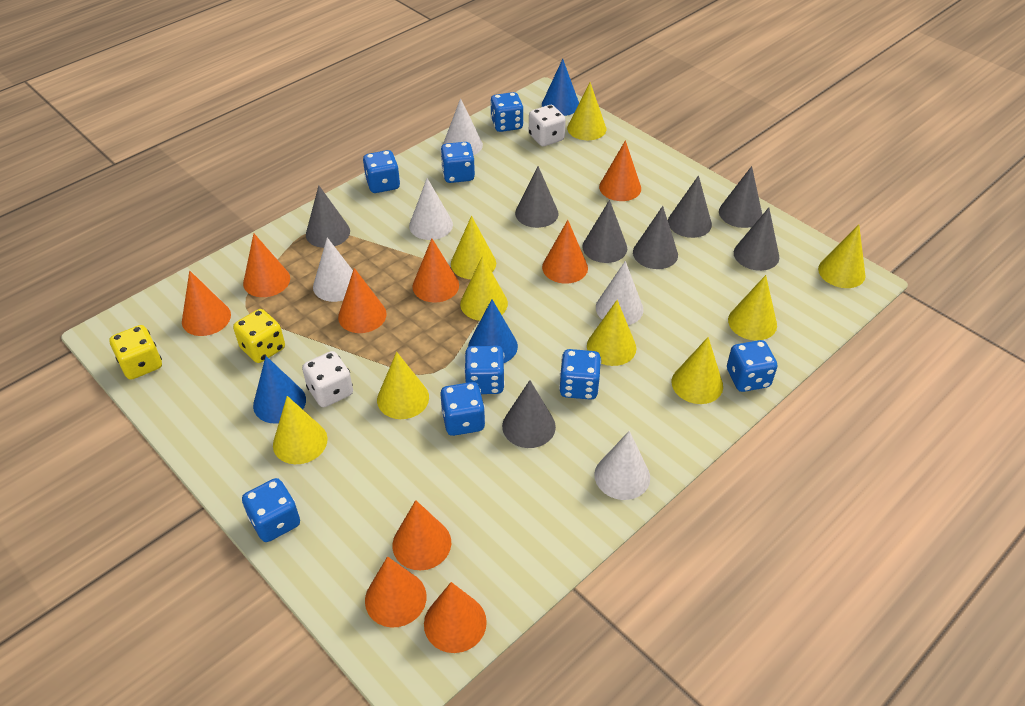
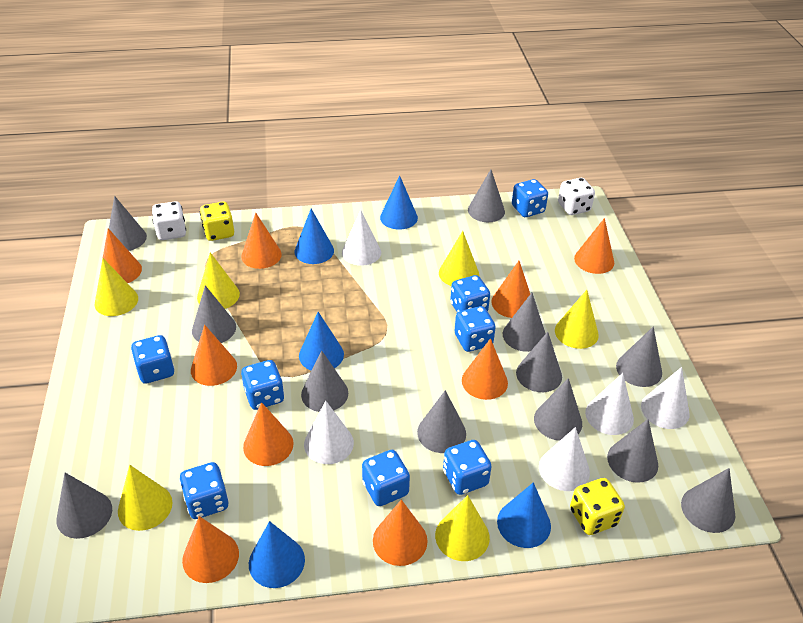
blue cone: [253,356,306,424] [468,299,518,363] [542,59,579,116] = 3 -> [249,521,305,588] [295,209,334,264] [299,312,344,371] [380,175,418,230] [497,482,551,548] = 5
grey cone: [306,185,350,248] [502,380,556,448] [515,166,559,228] [582,200,627,263] [633,206,678,269] [668,175,712,238] [719,166,762,228] [734,208,779,271] = 8 -> [57,473,112,539] [109,196,147,251] [192,285,236,343] [301,350,348,412] [417,390,466,453] [468,169,505,222] [503,293,546,352] [516,332,562,392] [534,378,582,441] [607,419,658,483] [616,327,662,387] [681,468,735,533] = 12
yellow cone: [273,396,328,464] [377,352,429,419] [451,216,496,279] [460,256,508,321] [567,82,606,140] [587,300,636,366] [672,337,723,404] [728,275,777,341] [818,225,866,288] = 9 -> [95,258,138,316] [118,465,173,531] [197,252,240,309] [435,495,490,561] [439,231,479,286] [555,290,599,349] = 6

